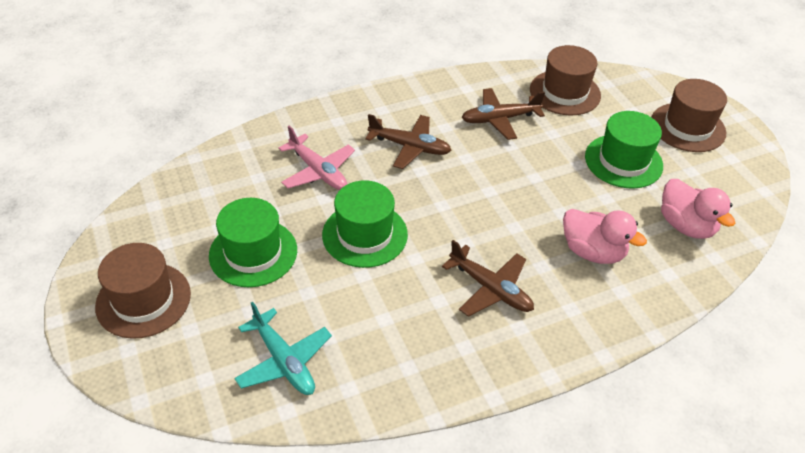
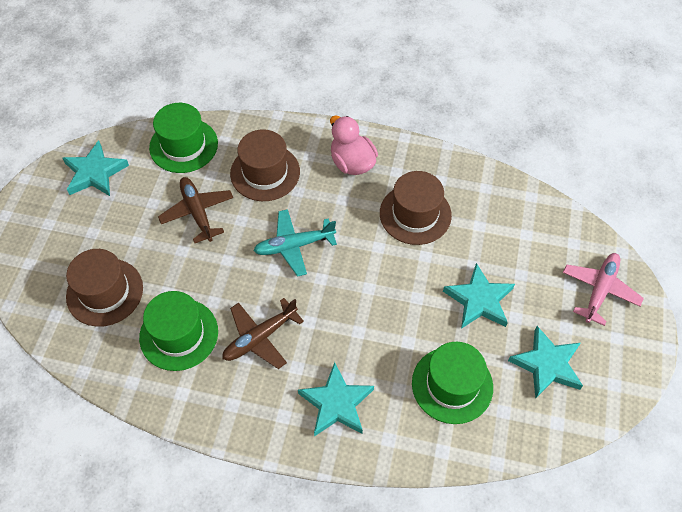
brown plane: [365,114,451,169] [442,240,534,317] [462,88,545,140] = 3 -> [158,177,233,243] [222,298,304,369] = 2
pink duck: [563,209,647,264] [661,179,735,239] = 2 -> [330,115,378,175] = 1
turquoise star: none = 0 -> [63,140,129,196] [298,362,374,437] [443,263,515,329] [508,326,583,399] = 4

